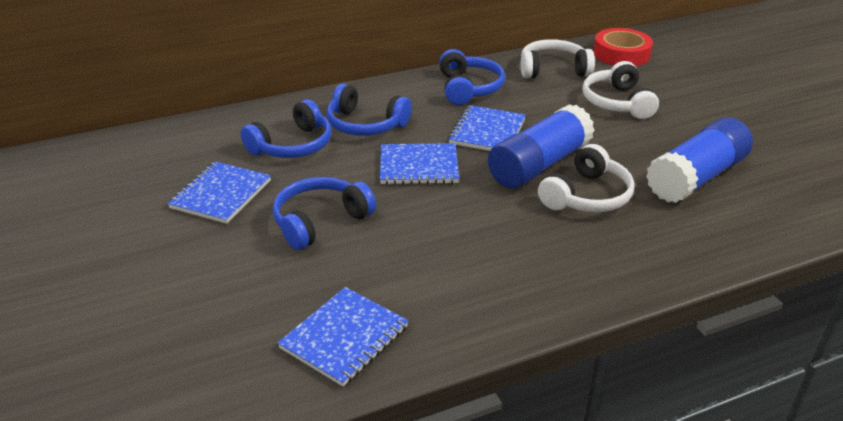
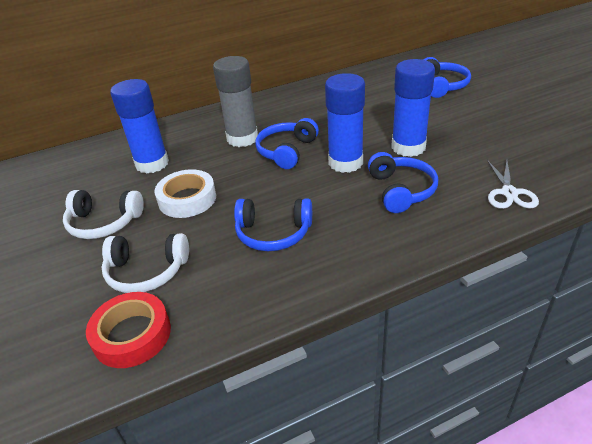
blue glue stick: [488,104,595,189] [646,117,753,203] = 2 -> [110,79,169,174] [325,73,365,173] [391,59,435,157] = 3
blue notebook: [167,161,271,224] [278,287,408,386] [380,143,459,184] [448,105,526,151] = 4 -> none = 0
grey glue stick: none = 0 -> [213,56,258,147] = 1
white headphones: [521,39,595,78] [538,144,634,212] [582,61,659,119] = 3 -> [63,190,144,239] [102,233,189,293] = 2
white scissors: none = 0 -> [487,160,539,209] = 1
white tape: none = 0 -> [155,169,216,218] = 1

